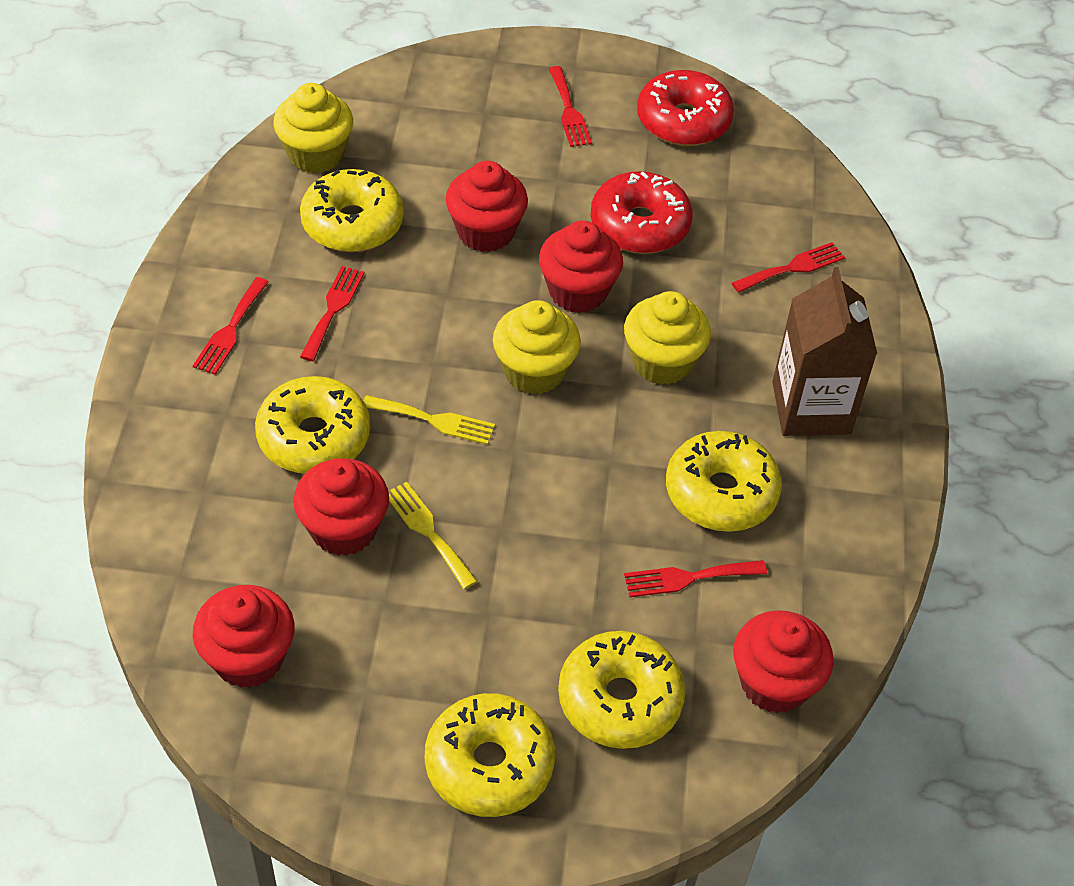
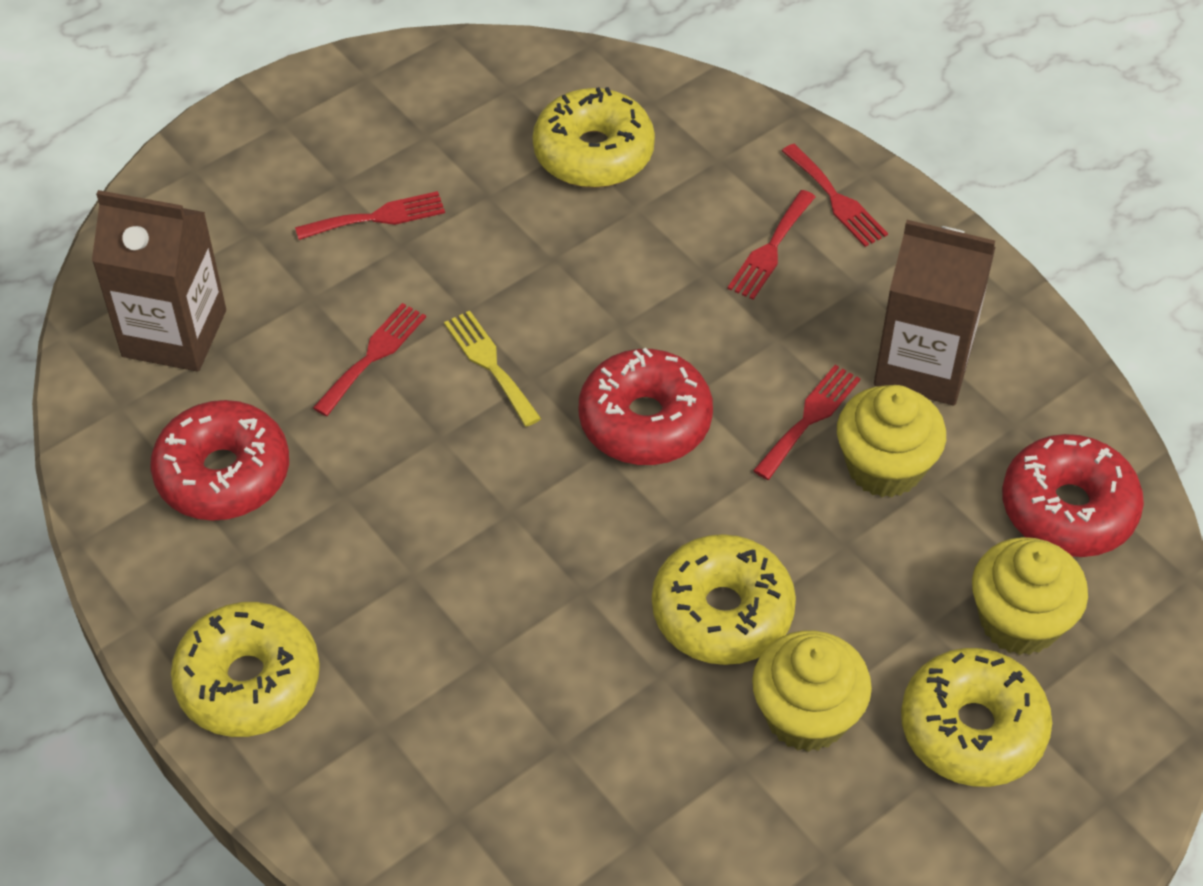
brown carton: [772,267,877,436] = 1 -> [92,190,226,372] [874,220,995,405] = 2
red cupcake: [193,585,294,688] [293,458,389,556] [446,161,528,252] [539,221,623,313] [733,610,834,713] = 5 -> none = 0
red donut: [591,171,693,254] [637,70,734,146] = 2 -> [150,400,289,521] [579,348,713,465] [1002,434,1144,557] = 3
yellow donut: [255,376,370,474] [300,169,404,252] [425,693,555,817] [558,631,685,749] [666,431,782,532] = 5 -> [171,602,320,737] [533,87,655,188] [652,534,796,665] [901,648,1052,787] = 4
yellow fork: [363,395,495,445] [389,482,478,589] = 2 -> [444,311,541,427] = 1

